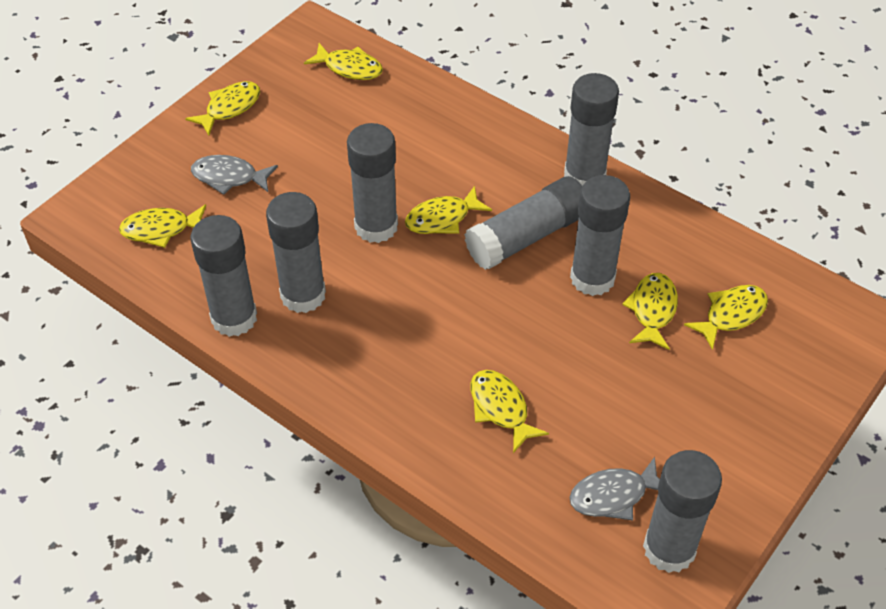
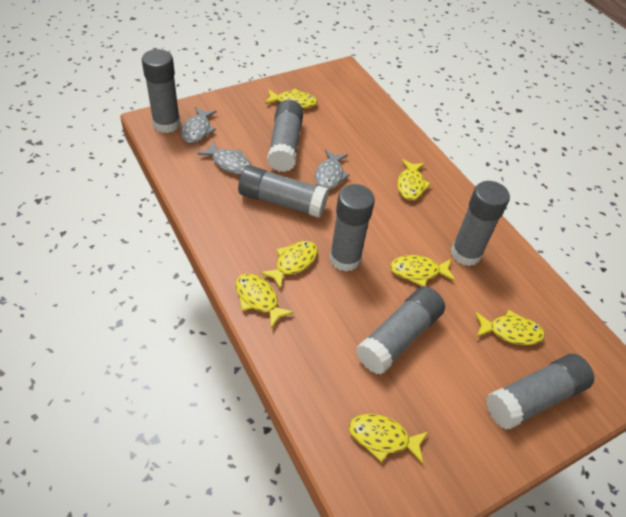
grey fish: [191,155,278,195] [569,457,660,520] = 2 -> [181,107,217,143] [197,141,252,175] [315,150,350,190] = 3

